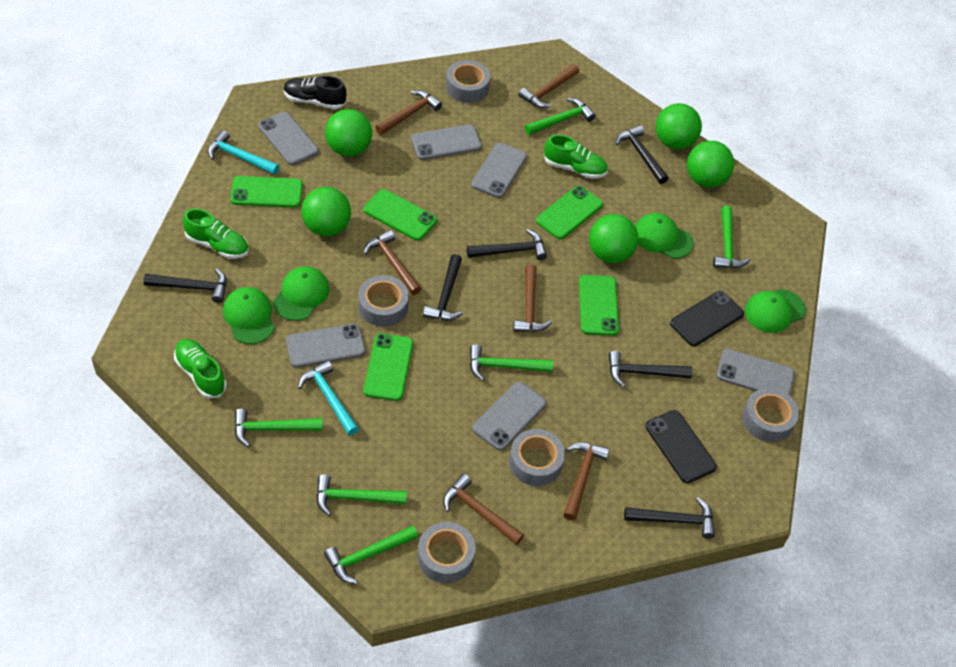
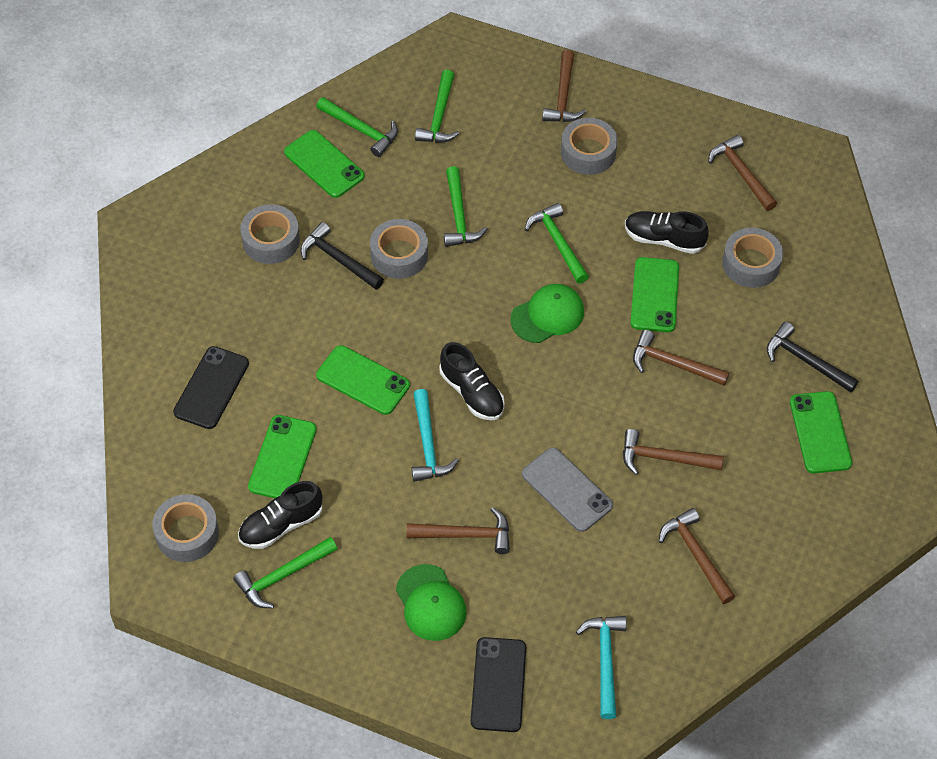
black hammer: [143,268,227,303] [423,254,463,320] [467,229,547,260] [609,351,693,387] [616,125,668,184] [624,498,715,539] = 6 -> [300,222,384,290] [767,322,859,392] = 2
black shoe: [284,76,347,109] = 1 -> [238,481,322,549] [439,342,505,421] [625,211,709,254] = 3
green ball: [301,187,351,236] [325,109,372,157] [589,214,638,263] [656,103,702,150] [687,141,734,188] = 5 -> none = 0
green cap: [223,287,274,344] [273,266,329,321] [635,213,693,259] [745,289,806,333] = 4 -> [396,564,467,641] [510,284,584,343] = 2
green hammer: [234,409,323,447] [316,474,407,516] [324,526,418,584] [470,344,553,381] [525,98,596,135] [713,206,750,268] = 6 -> [233,537,337,608] [316,97,398,157] [415,70,459,143] [444,166,487,247] [525,203,589,283] = 5
green shoe: [174,339,227,398] [183,208,249,259] [544,135,608,179] = 3 -> none = 0
grey phone: [258,112,319,165] [286,324,365,368] [411,125,482,160] [471,143,527,198] [472,382,546,451] [716,349,795,396] = 6 -> [522,447,613,532] = 1

